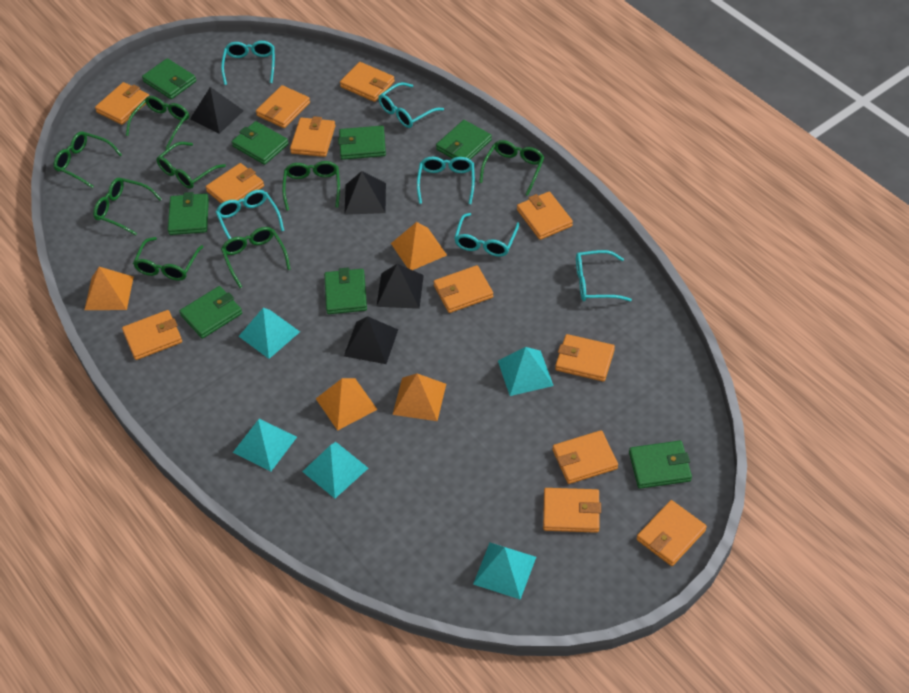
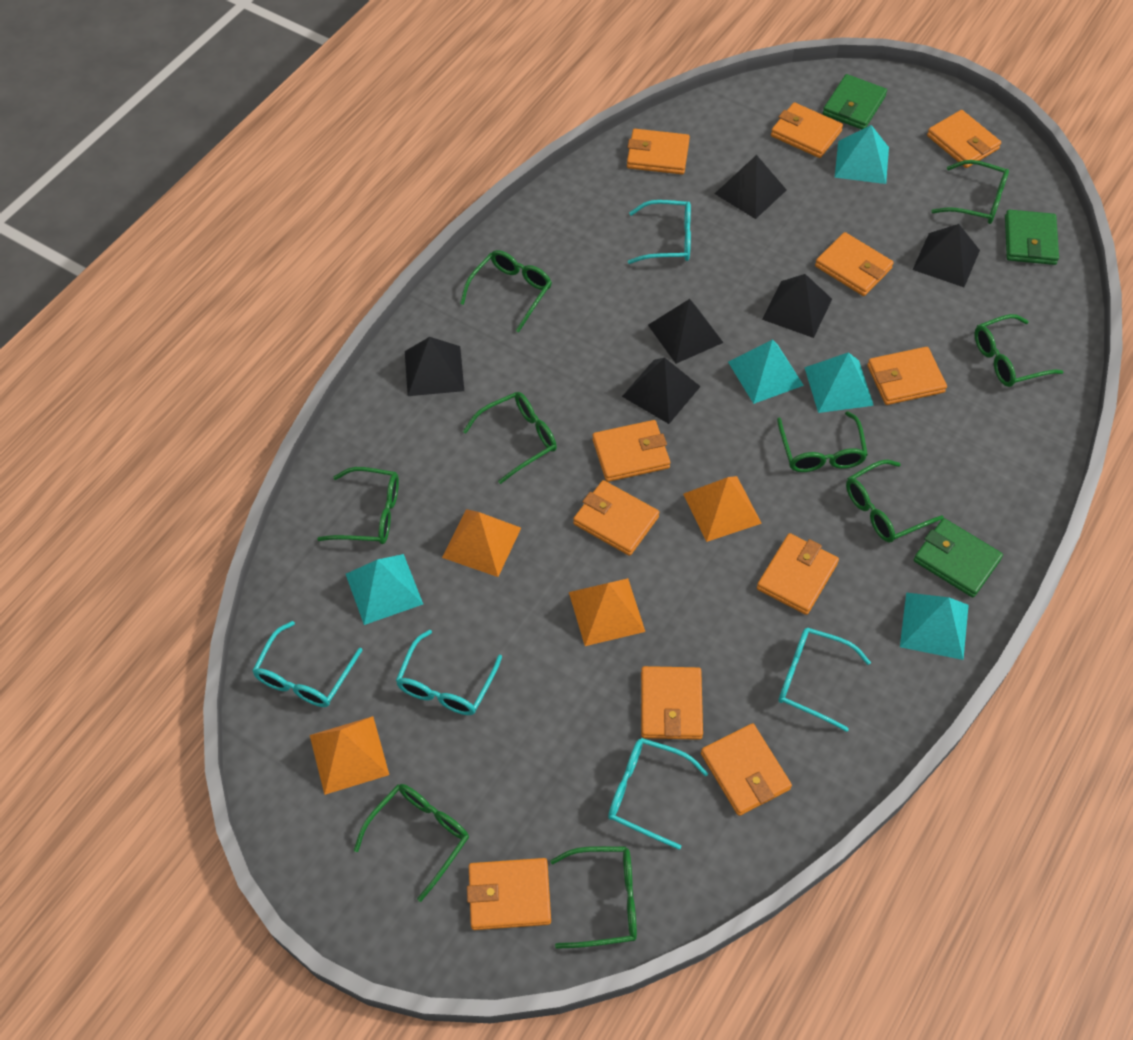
black pyramid: [190,87,244,134] [344,171,386,215] [344,316,398,364] [376,264,424,309] = 4 -> [405,337,464,396] [622,358,701,424] [648,299,723,364] [715,155,786,219] [762,274,832,338] [913,224,980,287] = 6
green glasses: [54,132,122,188] [93,178,162,235] [126,96,189,149] [133,237,203,281] [156,142,226,189] [221,227,291,288] [282,161,340,211] [479,140,544,196] = 8 -> [317,467,399,544] [354,784,469,902] [460,250,552,332] [463,392,557,484] [550,846,637,949] [777,411,868,472] [846,460,944,543] [932,160,1009,224] [975,314,1064,387] = 9
green wallet: [142,58,196,99] [168,192,209,235] [179,286,242,339] [232,121,289,165] [324,268,367,314] [338,126,386,160] [436,120,492,160] [629,441,692,489] = 8 -> [823,74,887,129] [914,518,1003,598] [1005,210,1059,265] = 3
orange wallet: [95,82,149,125] [122,310,182,360] [206,163,264,204] [256,85,310,128] [290,116,335,157] [340,62,395,102] [433,265,493,313] [517,192,573,240] [543,488,601,533] [553,430,618,484] [555,334,615,382] [637,500,707,566] = 12 -> [467,858,551,930] [573,480,659,556] [592,420,670,482] [627,129,690,174] [641,666,703,740] [701,723,792,816] [757,533,839,615] [771,102,843,158] [815,232,894,296] [867,347,947,405] [927,110,1001,168] = 11
turquoise glasses: [216,190,284,239] [221,41,275,85] [378,82,444,128] [417,157,475,204] [454,213,519,257] [576,250,632,301] = 6 -> [252,621,363,707] [396,630,502,715] [608,738,708,850] [628,200,691,264] [778,627,871,732] = 5

